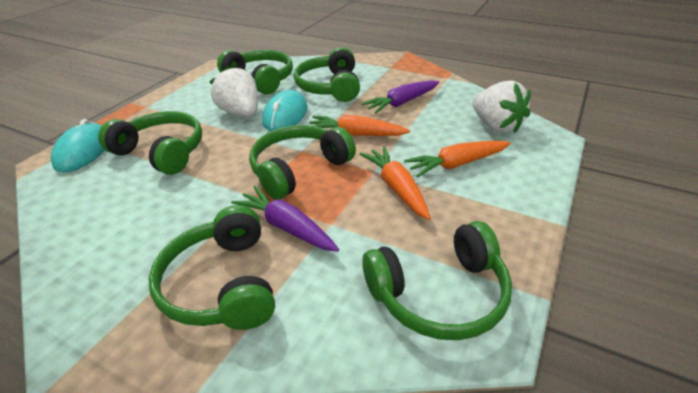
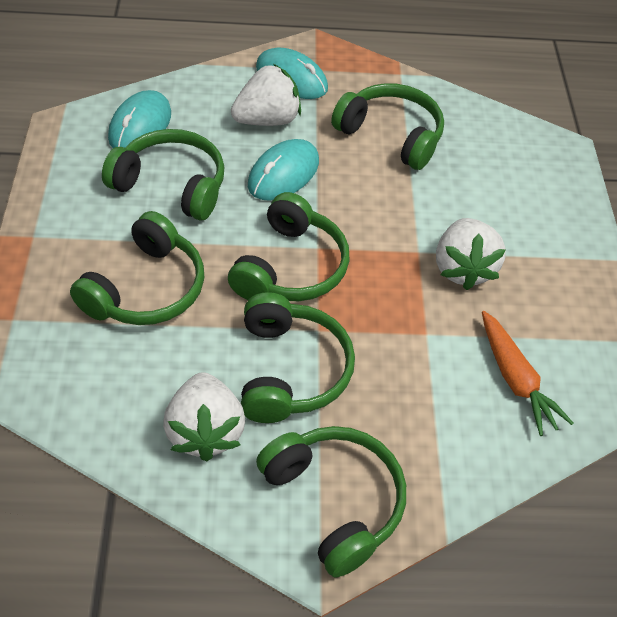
orange carrot: [309,115,410,136] [360,146,431,220] [404,141,511,177] = 3 -> [482,311,574,436] = 1
purple carrot: [231,186,339,252] [361,80,439,114] = 2 -> none = 0
turquoise mouse: [51,119,105,173] [262,90,308,131] = 2 -> [108,90,171,148] [248,139,319,201] [256,48,328,99] = 3
white strawberry: [209,66,258,116] [472,80,531,133] = 2 -> [163,372,245,461] [231,64,301,126] [436,218,506,290] = 3

